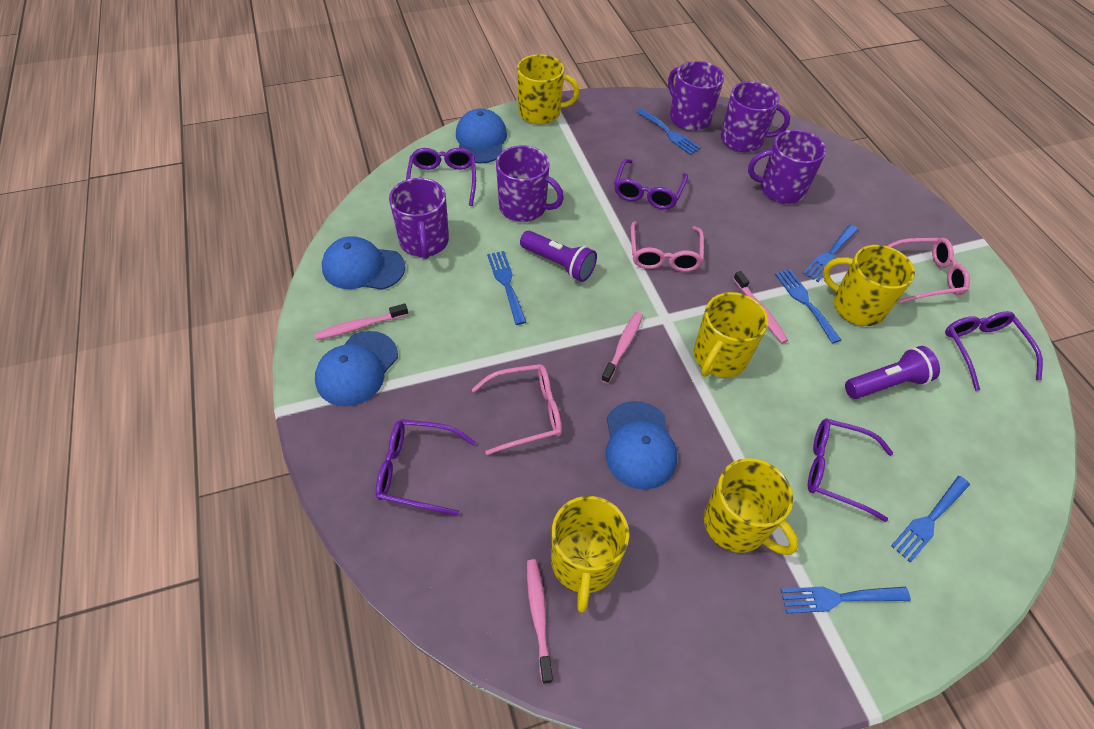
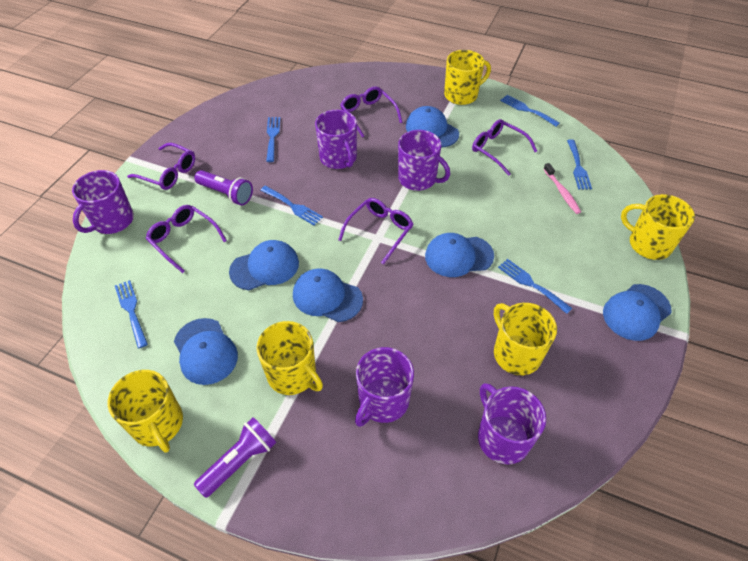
blue cap: [315,331,398,406] [322,236,405,290] [456,108,507,164] [605,401,677,490] = 4 -> [174,318,238,385] [229,240,299,290] [293,268,363,322] [406,106,459,148] [425,233,494,277] [603,284,671,341] = 6
pink glasses: [472,364,562,455] [631,221,704,272] [888,238,970,303] = 3 -> none = 0
pink toothbrush: [315,304,408,340] [527,559,553,684] [601,312,643,384] [733,271,788,343] = 4 -> [544,163,581,214] = 1

